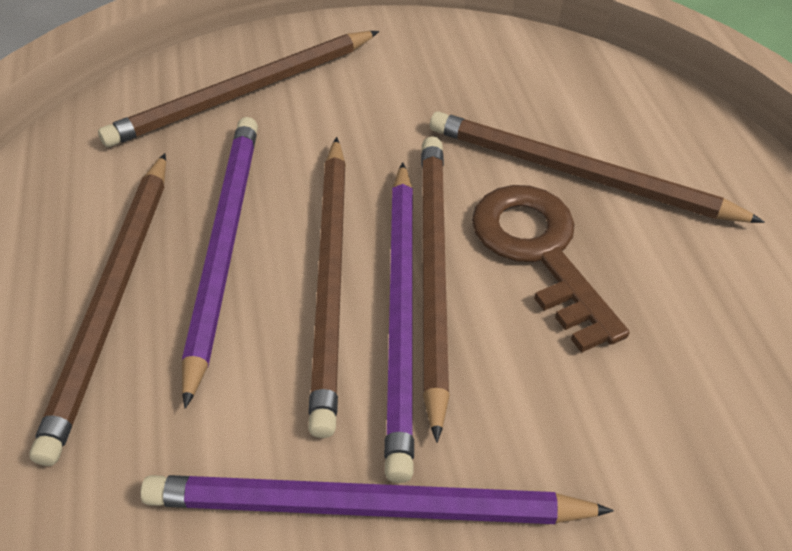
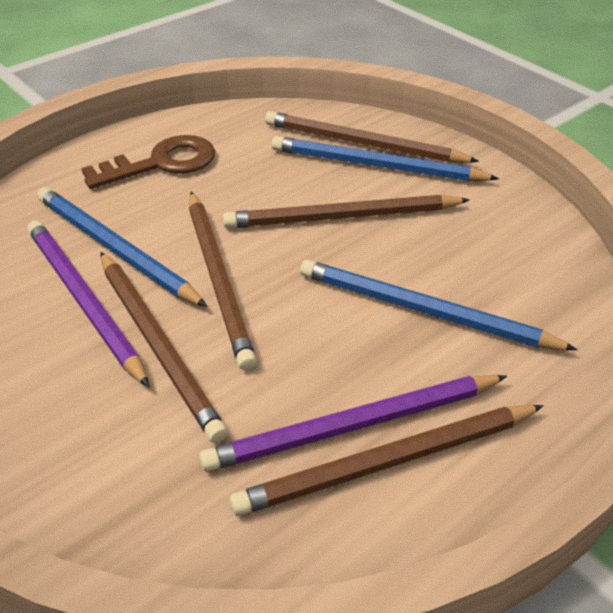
blue pencil: none = 0 -> [37,187,208,307] [272,136,499,182] [300,260,578,350] = 3
purple pencil: [141,475,614,524] [182,117,258,409] [384,162,414,483] = 3 -> [27,220,149,387] [199,375,507,472] = 2

